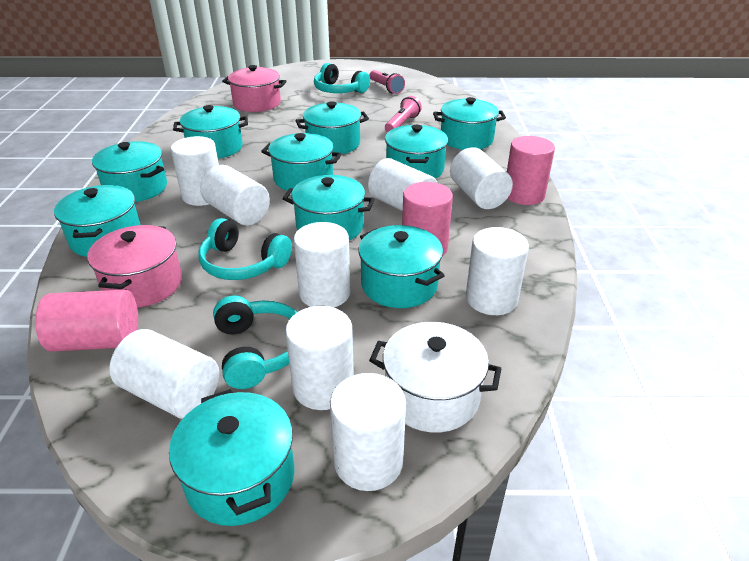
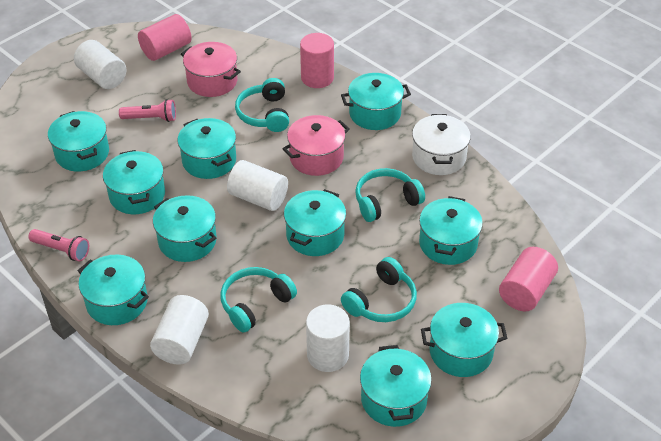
turquoise headphones: [198,218,292,280] [213,295,297,389] [314,63,370,93] = 3 -> [220,267,297,333] [235,78,289,132] [341,257,417,322] [355,168,425,222] = 4
white cylinder: [109,329,219,419] [171,136,219,206] [200,165,270,225] [285,306,354,410] [294,222,351,307] [330,373,406,491] [368,158,437,211] [450,147,513,209] [466,227,529,315] = 9 -> [74,40,126,89] [150,295,209,365] [227,160,288,211] [306,304,350,372] = 4

